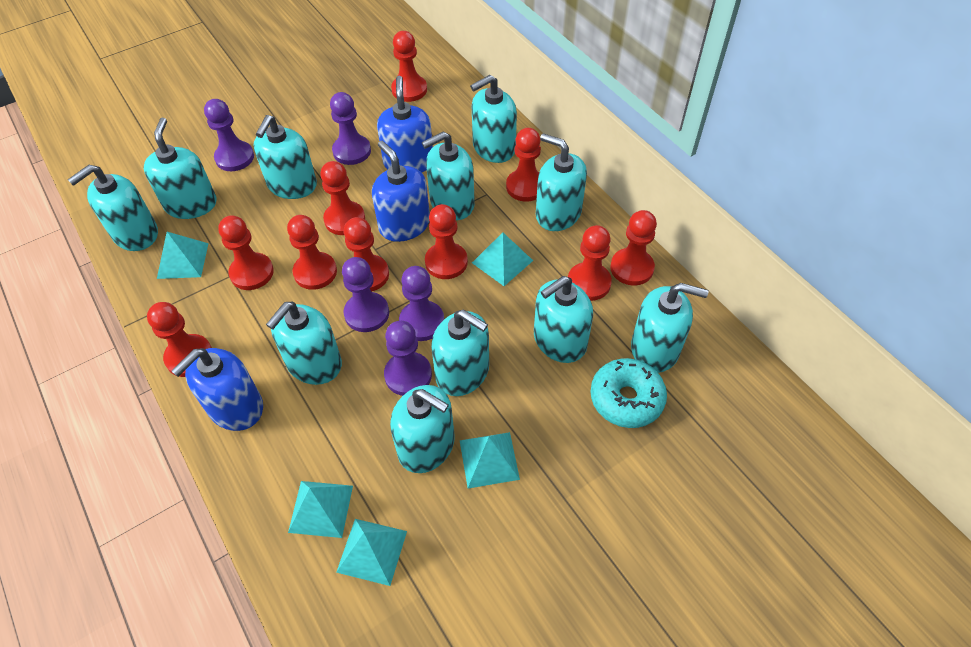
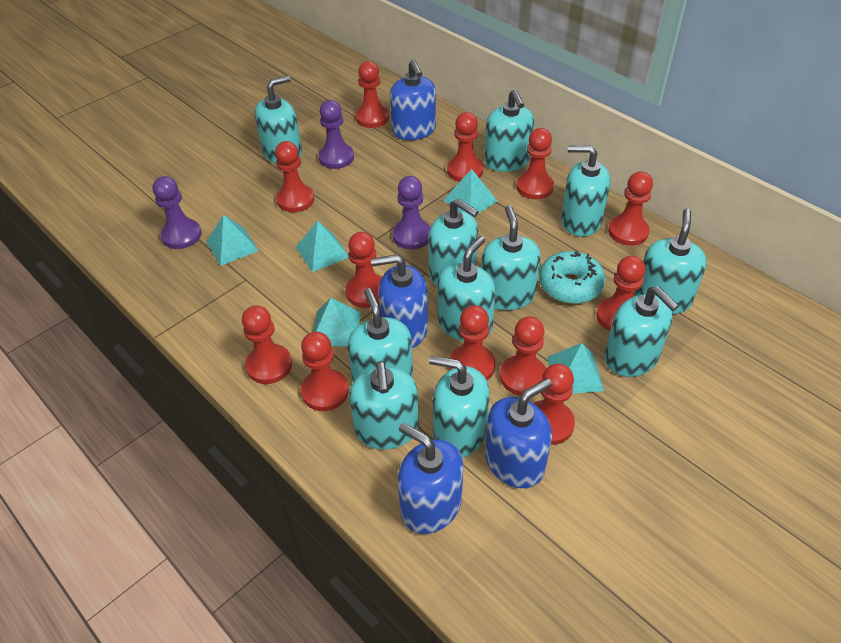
blue soap dispenser: [172,348,263,431] [372,141,430,242] [377,76,433,173] = 3 -> [371,254,428,348] [390,60,436,140] [398,423,463,534] [485,378,552,488] = 4
purple pawn: [204,99,254,171] [330,92,371,165] [342,257,389,332] [384,321,432,396] [399,266,444,341] = 5 -> [153,176,202,249] [318,100,354,169] [392,176,430,249] = 3
red pawn: [147,302,212,377] [218,215,274,290] [287,215,337,290] [320,161,365,235] [344,217,389,292] [391,31,427,102] [425,204,468,279] [506,128,541,202] [568,225,612,301] [610,210,657,285] = 10 -> [242,305,292,384] [275,141,314,212] [301,332,349,411] [345,232,382,308] [355,61,389,128] [447,112,483,182] [449,305,495,380] [500,316,546,396] [516,128,554,199] [534,364,575,445] [596,256,645,331] [608,171,653,246] = 12

